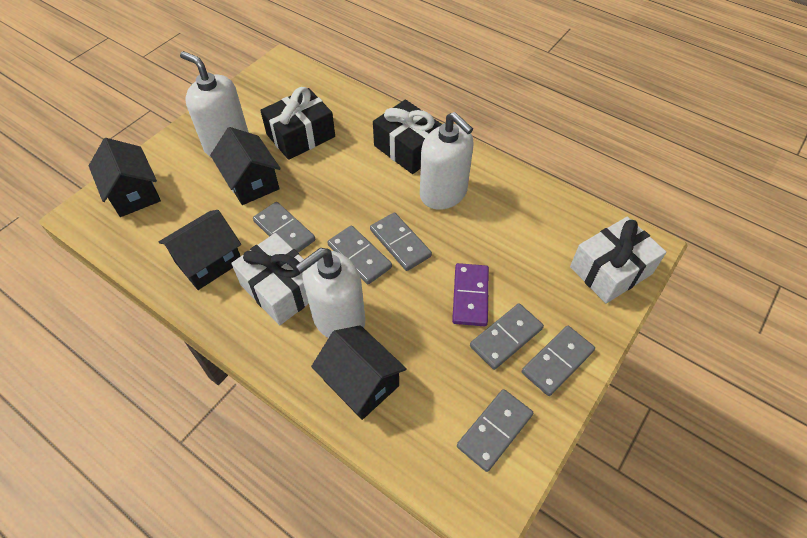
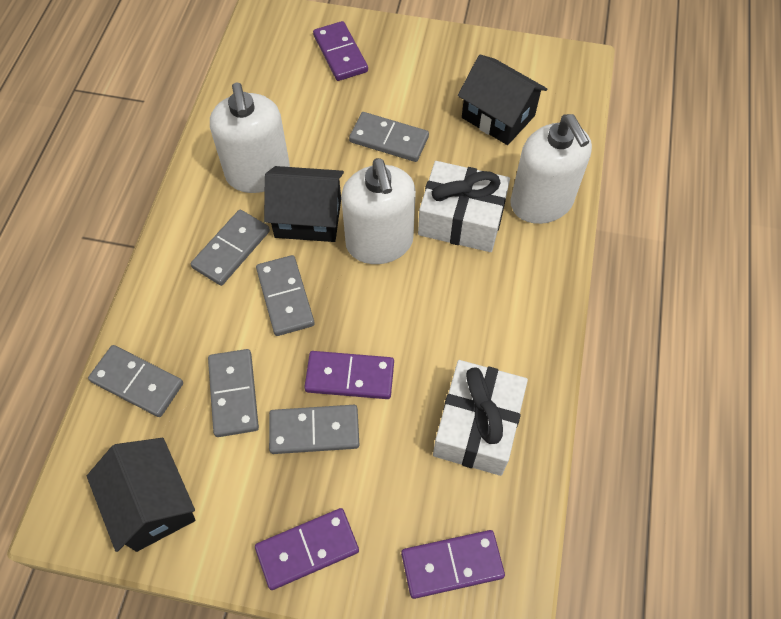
black gift: [260,87,335,160] [373,100,442,174] = 2 -> none = 0
black house: [89,138,161,217] [159,210,241,290] [210,127,281,205] [311,325,407,420] = 4 -> [87,438,195,552] [264,166,344,242] [458,55,547,145] = 3
purple domino: [452,263,489,326] = 1 -> [255,508,359,590] [304,351,394,399] [313,21,368,81] [401,530,505,599] = 4

